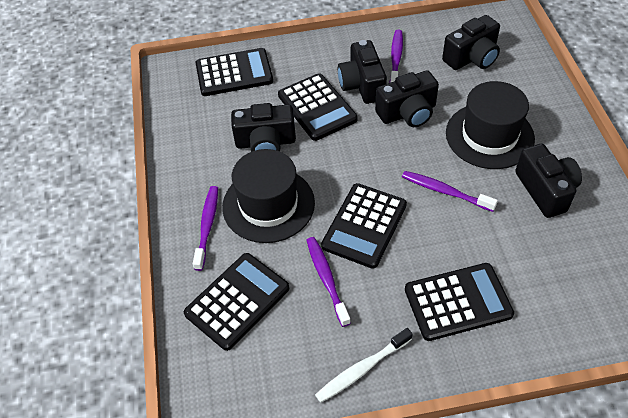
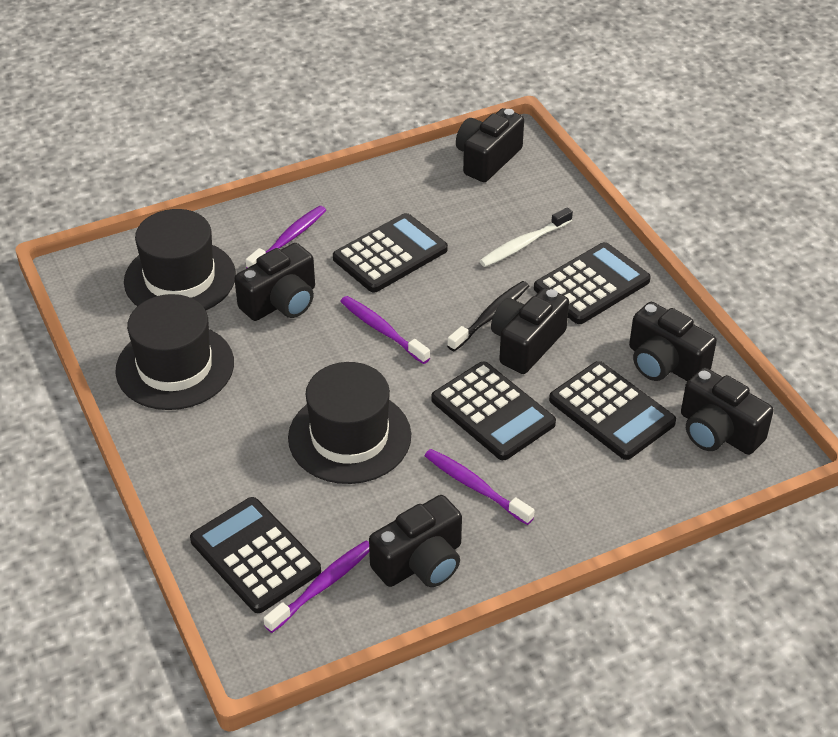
black camera: [231,103,296,152] [338,40,387,104] [375,70,439,127] [442,15,500,70] [515,144,582,218] = 5 -> [234,243,315,321] [369,495,462,587] [456,108,524,182] [491,288,569,374] [629,302,717,381] [681,367,774,455] = 6
black hat: [222,149,315,243] [446,81,535,169] = 2 -> [115,294,234,410] [124,209,236,310] [288,362,411,484] = 3
black toothbrush: none = 0 -> [447,281,529,352] = 1

